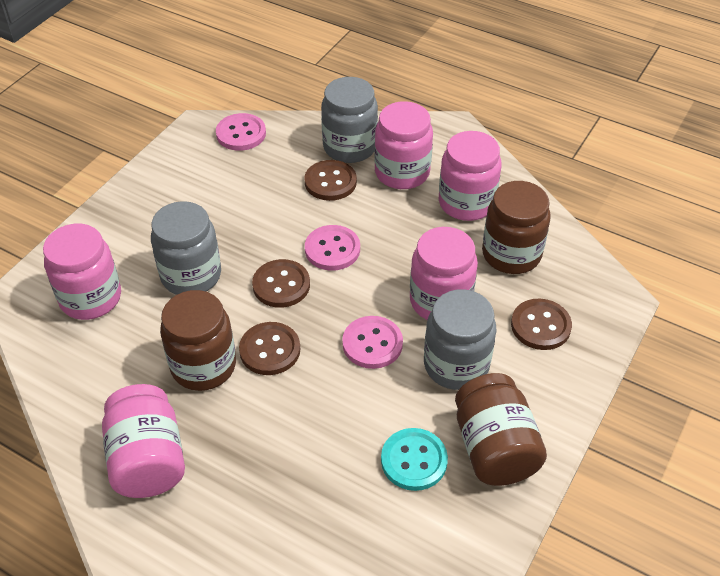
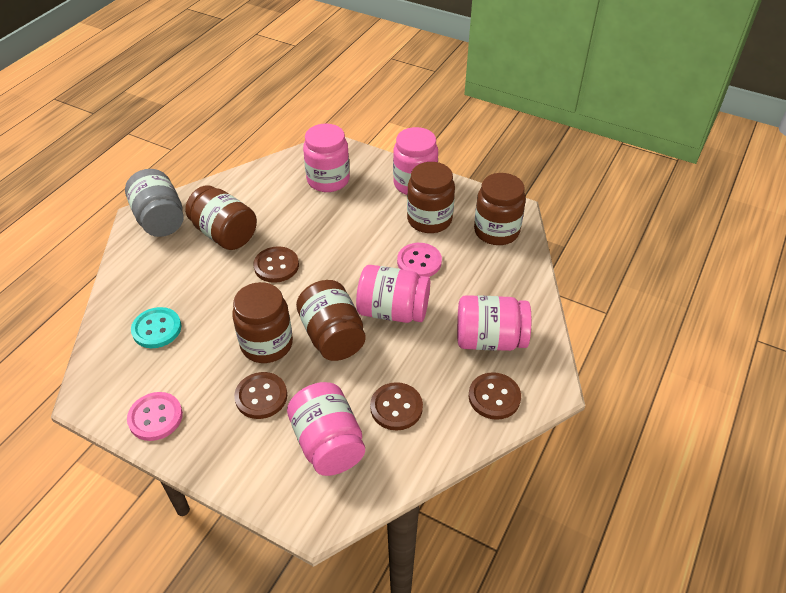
brown jar: [160,290,236,391] [455,373,547,486] [482,181,551,274] = 3 -> [185,185,257,250] [232,282,293,363] [296,280,366,361] [407,162,455,233] [474,173,526,245] = 5
grey jar: [151,201,221,295] [321,77,378,163] [424,289,497,390] = 3 -> [125,169,184,237] = 1
pink button: [216,113,266,151] [305,225,360,271] [342,316,403,369] = 3 -> [127,392,183,441] [397,243,442,277] = 2

